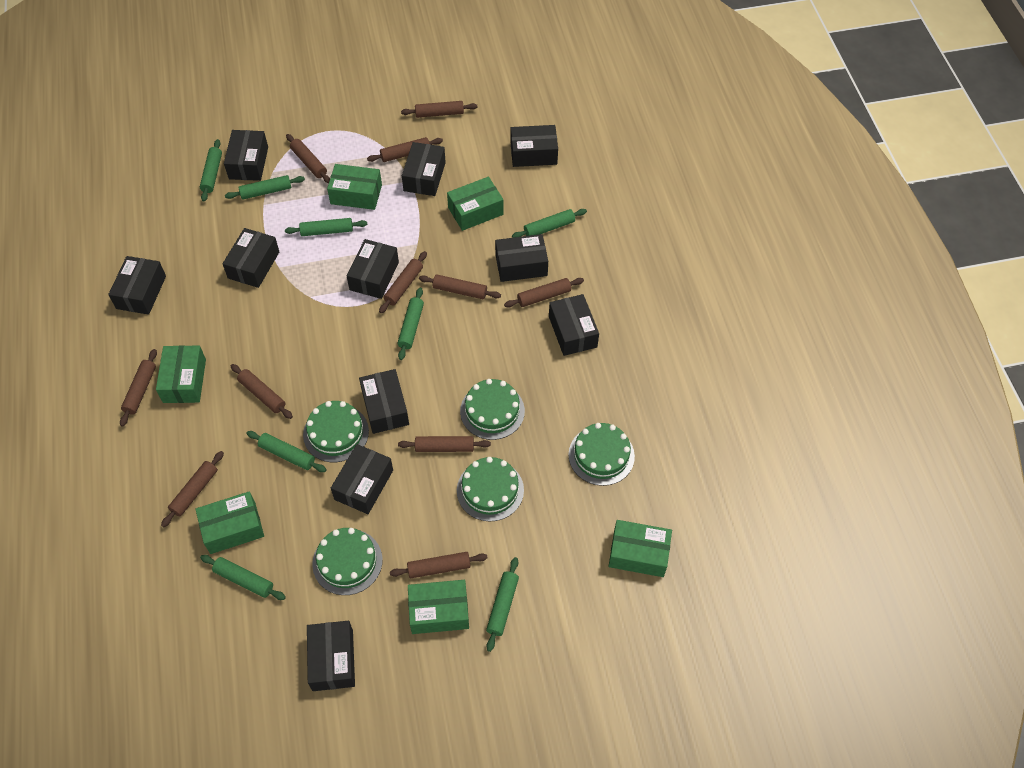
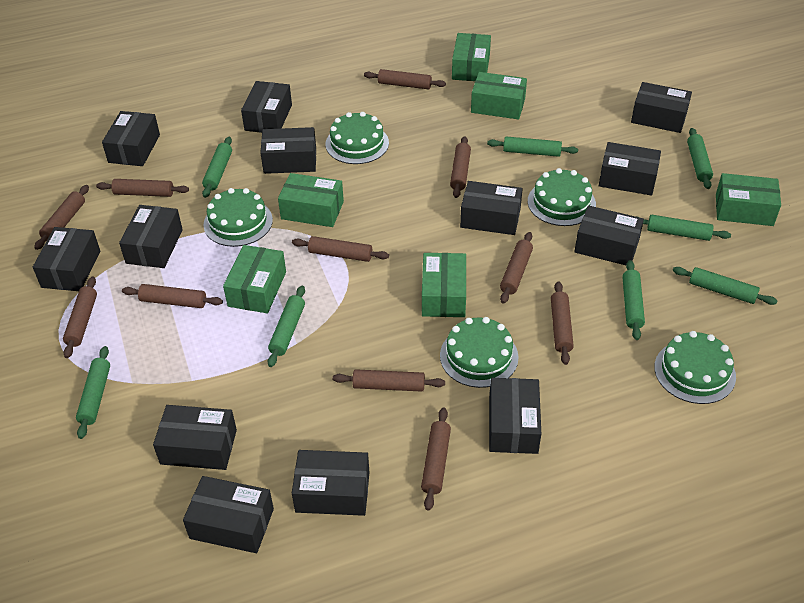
black box: [108,256,166,315] [222,228,279,288] [224,130,268,181] [307,621,355,691] [331,444,393,514] [347,239,399,299] [359,369,409,434] [402,142,446,196] [495,234,548,282] [511,125,558,167] [549,294,599,356] = 11 -> [33,227,100,291] [102,111,160,166] [119,205,183,268] [153,405,237,470] [183,476,274,553] [241,81,292,133] [260,127,316,174] [292,450,369,516] [460,181,523,235] [489,378,541,454] [574,205,644,265] [599,142,661,196] [631,82,692,133] = 13

